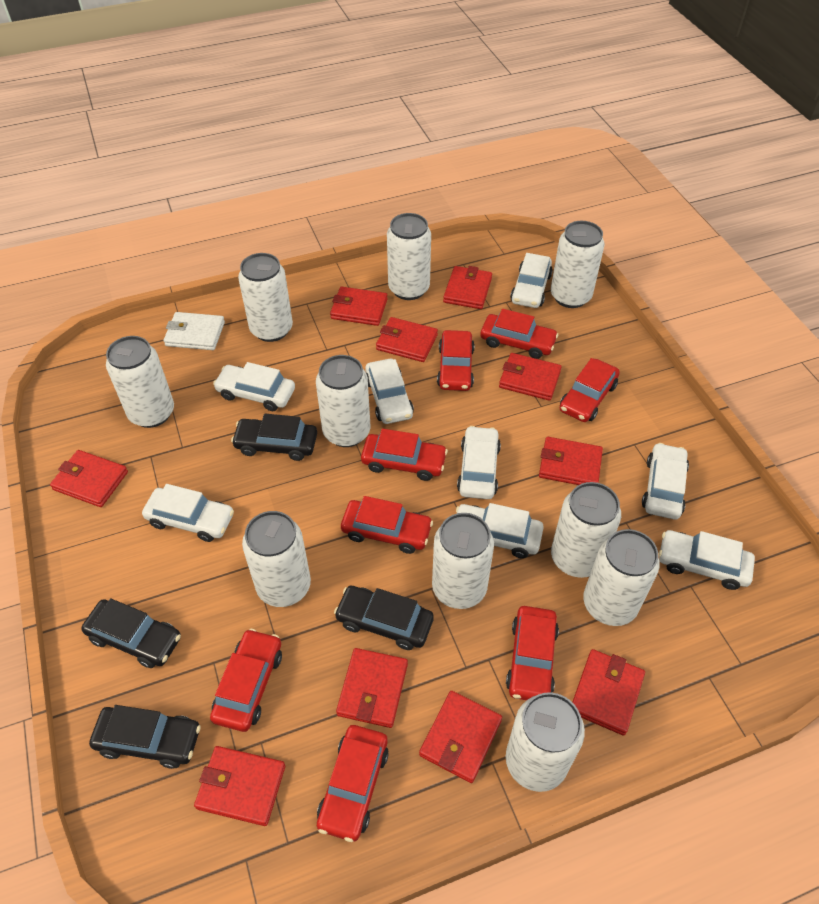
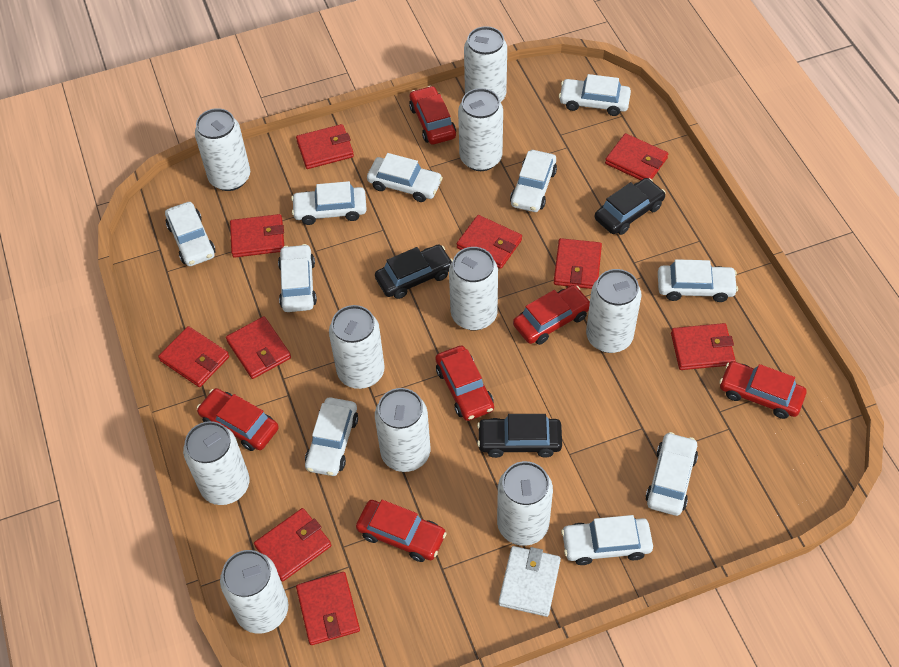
black car: [81,598,181,668] [89,705,201,769] [231,414,317,461] [334,586,434,650] = 4 -> [375,245,453,299] [477,414,562,458] [594,178,666,235] = 3
red car: [210,629,282,732] [317,725,389,842] [341,496,433,554] [361,429,448,481] [437,330,475,391] [480,309,558,359] [506,606,559,700] [560,358,620,422] = 8 -> [197,388,279,451] [356,500,447,562] [409,86,456,145] [435,346,494,421] [513,285,590,345] [719,361,806,419] = 6
white car: [142,484,234,542] [213,362,295,411] [365,359,414,424] [456,503,544,558] [457,426,501,499] [510,253,553,308] [642,443,689,519] [659,530,755,590] = 8 -> [165,202,215,266] [278,244,317,312] [291,181,367,225] [305,397,358,476] [367,153,443,202] [510,150,557,212] [559,74,631,116] [561,515,653,565] [645,432,698,516] [658,259,738,302] = 10

